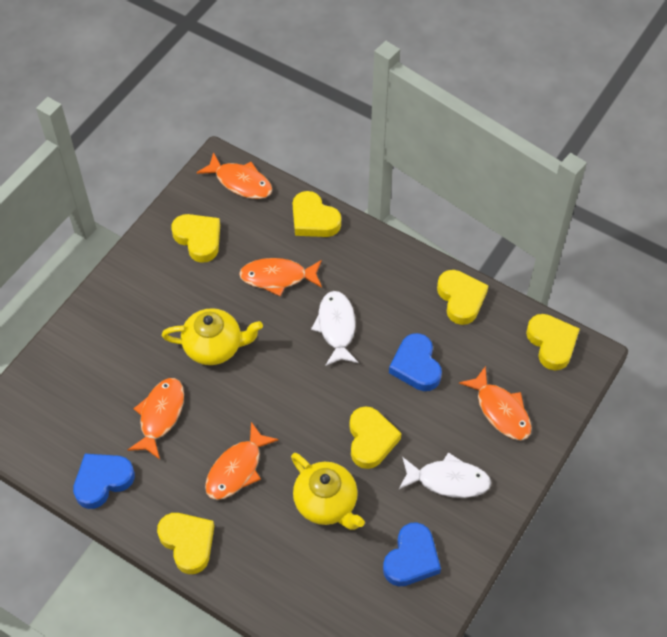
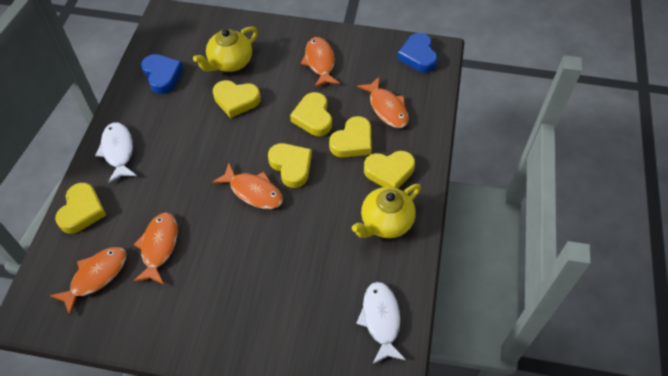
blue heart: [73,454,135,509] [383,522,441,586] [389,333,442,391] = 3 -> [141,54,183,94] [397,33,437,73] = 2

